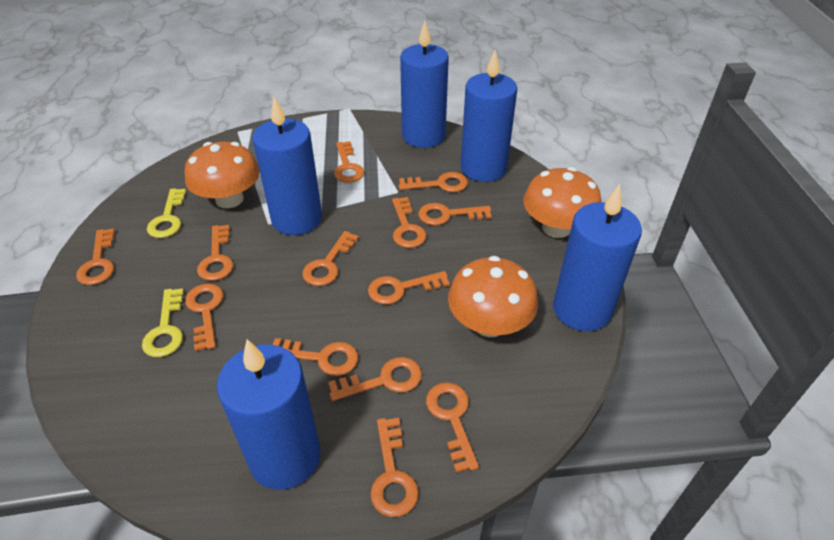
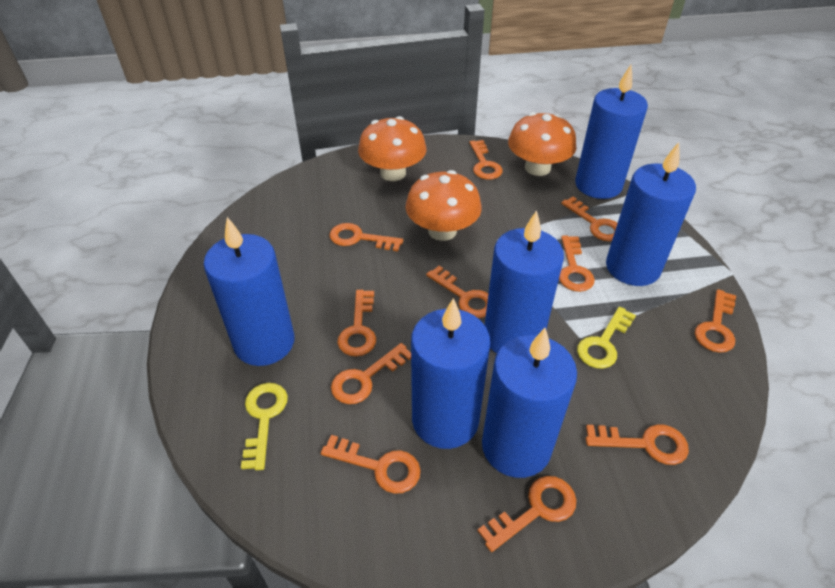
blue candle: [217,339,321,490] [252,97,322,235] [400,21,449,148] [461,50,517,182] [553,184,642,331] = 5 -> [204,217,295,366] [411,298,490,449] [482,328,577,478] [485,210,564,353] [575,65,648,199] [606,142,696,286] = 6
orange key: [76,228,115,285] [185,284,223,351] [197,225,233,281] [273,338,358,376] [302,231,359,286] [328,357,422,401] [334,141,364,183] [368,271,450,304] [370,418,419,517] [392,197,426,248] [399,172,468,192] [418,203,492,225] [426,382,479,473] = 13 -> [321,435,421,494] [329,223,403,251] [331,343,411,404] [337,290,376,357] [426,266,488,318] [470,140,503,180] [478,476,576,552] [559,236,595,292] [561,197,617,242] [586,424,689,465] [695,289,736,353] = 11

